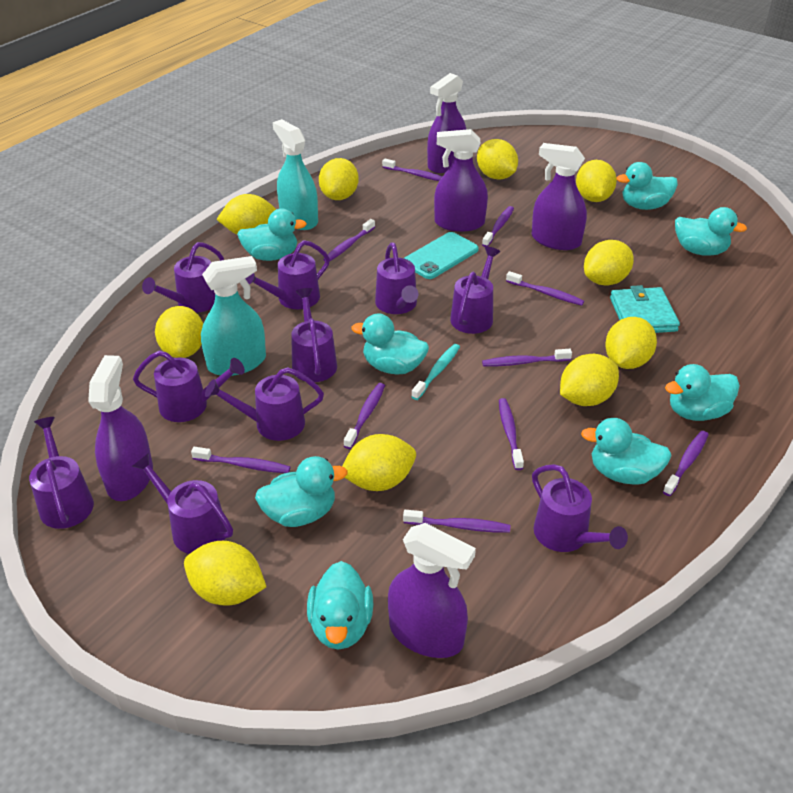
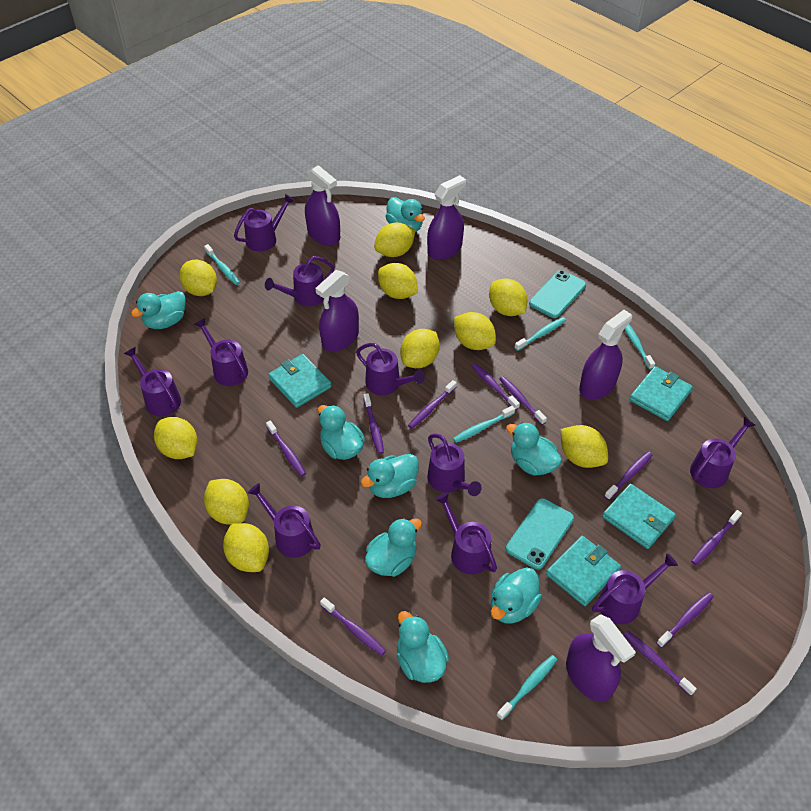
turquoise phone: [404,232,479,279] = 1 -> [506,498,574,570] [529,270,586,318] = 2
turquoise spray bottle: [201,256,266,376] [273,119,318,230] = 2 -> none = 0
turquoise toothbrush: [411,344,460,400] = 1 -> [204,244,240,285] [453,406,515,443] [497,655,557,720] [514,317,566,351] [624,324,655,370] = 5
turquoise wallet: [610,285,680,333] = 1 -> [268,354,331,408] [546,536,621,606] [602,484,676,549] [629,366,693,421] = 4

